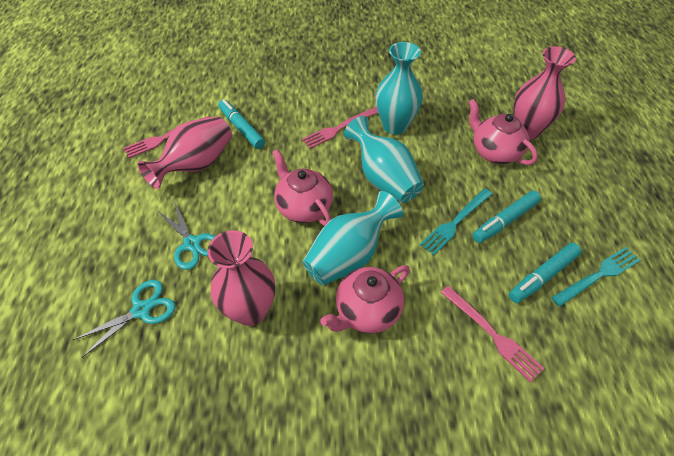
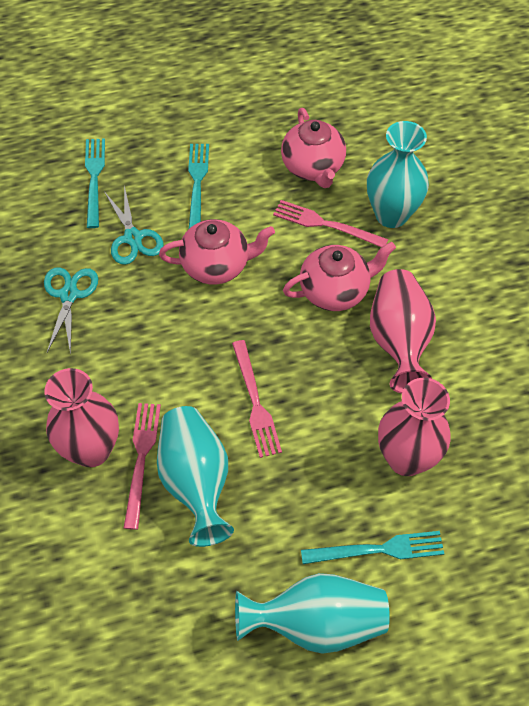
turquoise fork: [420,189,492,255] [551,247,640,307] = 2 -> [85,138,105,228] [188,144,209,229] [301,531,444,564] = 3
turquoise marker: [218,99,265,149] [472,191,541,243] [509,243,581,303] = 3 -> none = 0

